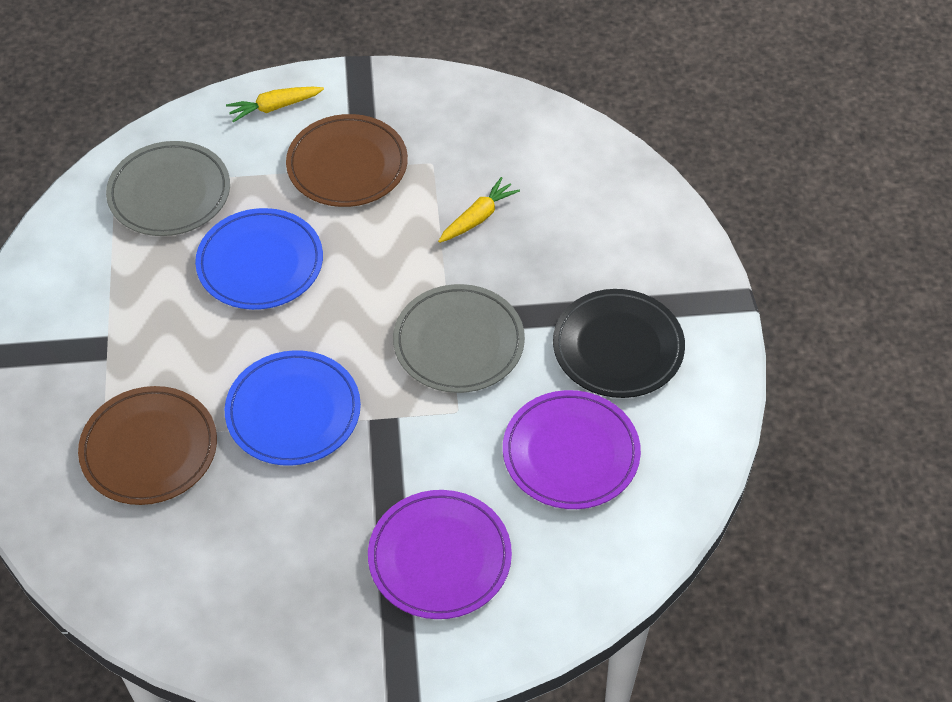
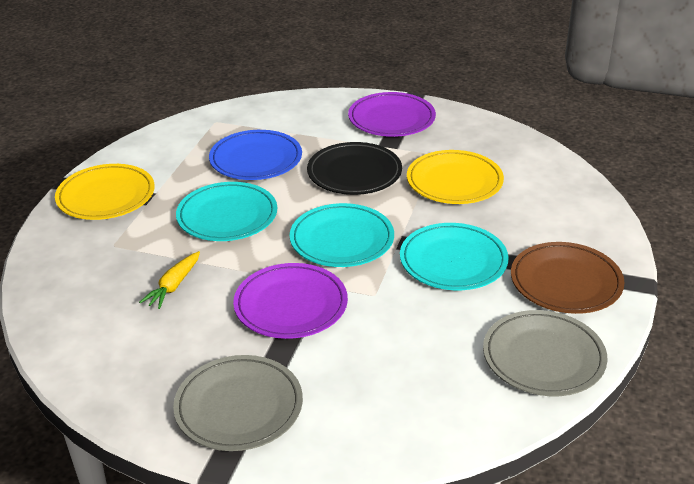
blue plate: [195,208,323,310] [225,350,361,466] = 2 -> [209,130,302,180] = 1
brown plate: [78,386,217,505] [286,114,408,207] = 2 -> [511,242,625,314] = 1
turquoise plate: none = 0 -> [176,182,277,241] [290,203,394,267] [400,223,508,290] = 3
yellow carrot: [226,87,324,122] [438,177,520,243] = 2 -> [139,251,200,309] = 1
yellow plate: none = 0 -> [55,164,155,220] [407,150,504,204] = 2

